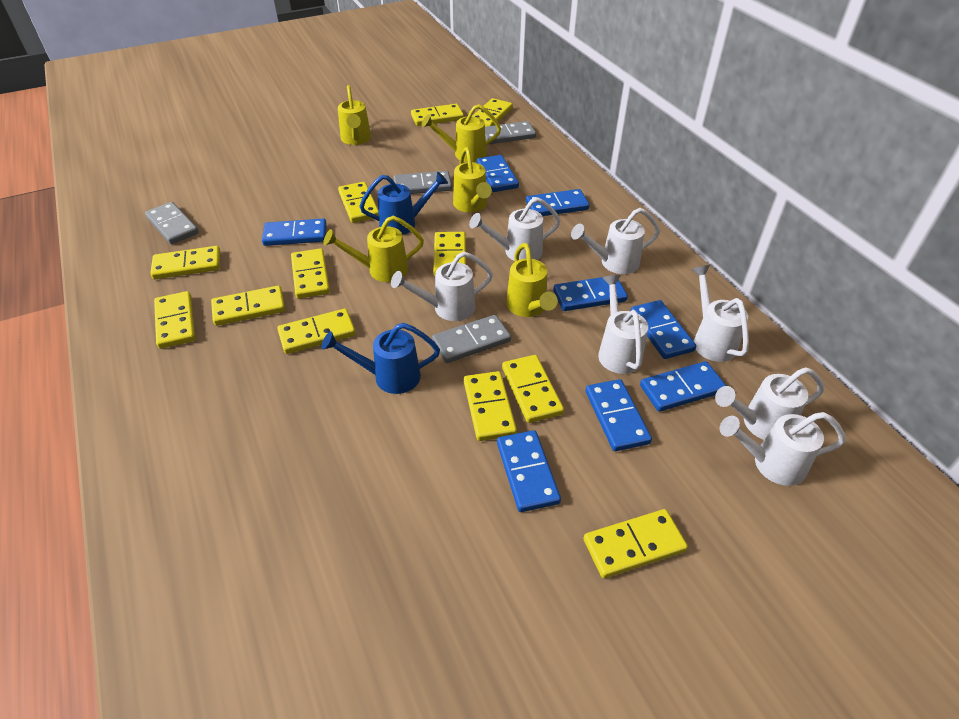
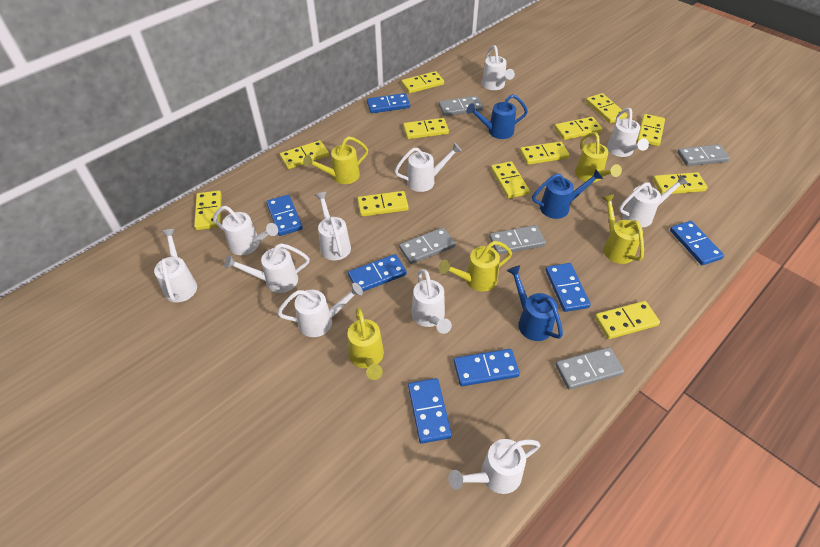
blue domino: [262,219,327,246] [477,155,519,192] [497,430,561,512] [526,189,589,216] [553,277,628,311] [585,379,652,451] [630,300,696,359] [640,361,726,412] = 8 -> [266,195,303,236] [348,254,407,291] [367,93,410,113] [408,378,452,444] [454,349,520,386] [546,263,591,312] [670,221,724,265] = 7
blue watering can: [321,323,440,394] [359,172,448,235] = 2 -> [466,94,528,139] [507,265,563,341] [532,169,603,219] = 3
grey domino: [145,202,199,244] [393,171,452,194] [432,315,511,363] [485,121,536,144] = 4 -> [399,227,456,264] [439,96,483,116] [489,225,546,255] [555,347,624,390] [677,144,730,166] = 5
white watering can: [391,252,493,321] [469,197,560,261] [571,208,660,274] [598,275,648,374] [692,265,749,362] [715,367,824,440] [720,412,845,486] = 7 -> [154,229,197,302] [213,206,278,255] [224,243,309,293] [277,283,363,337] [315,192,351,260] [395,142,462,192] [411,269,452,334] [448,439,541,494] [482,45,515,90] [607,108,649,157] [619,175,688,228] = 11

